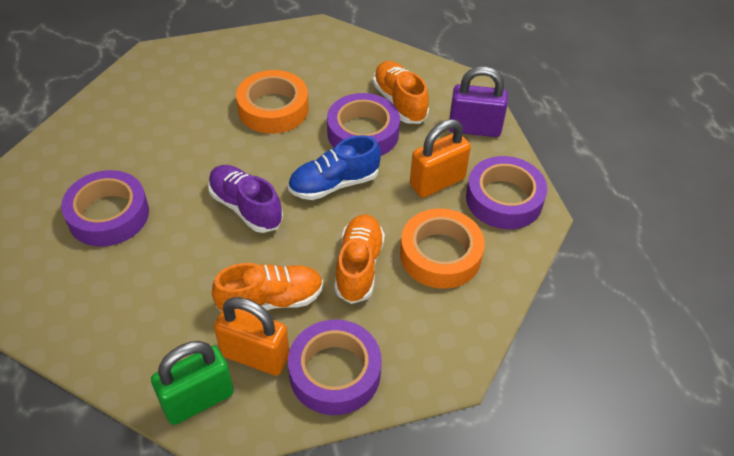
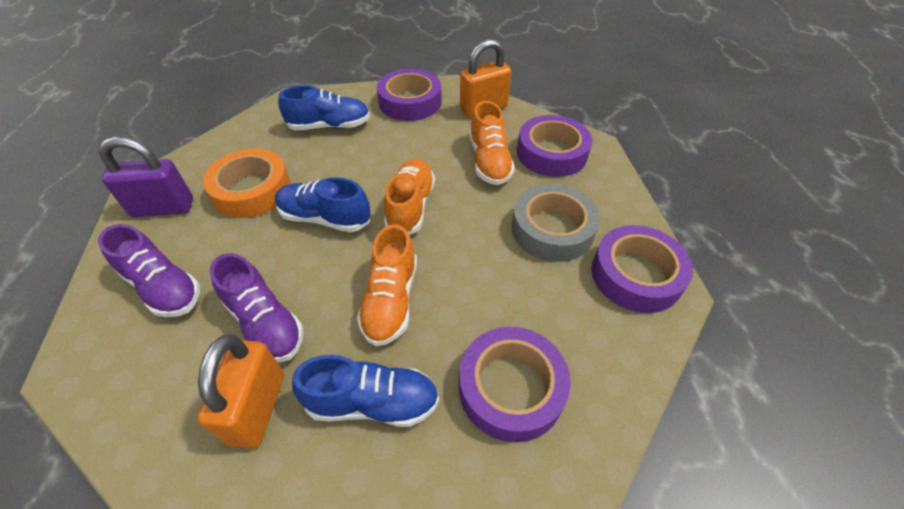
blue shoe: [288,135,381,200] = 1 -> [275,177,371,232] [278,85,370,130] [292,355,439,427] = 3
green padlock: [151,341,234,425] = 1 -> none = 0
grey tape: none = 0 -> [512,184,600,262] = 1
orange tape: [236,70,309,134] [400,209,485,289] = 2 -> [203,149,291,218] = 1
purple shoe: [208,165,283,233] = 1 -> [98,224,200,317] [210,253,303,363] = 2

